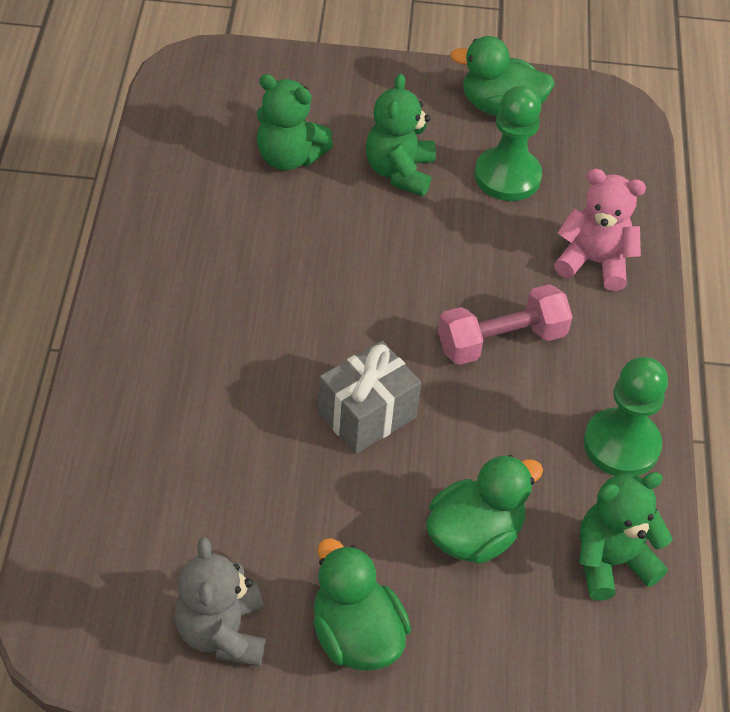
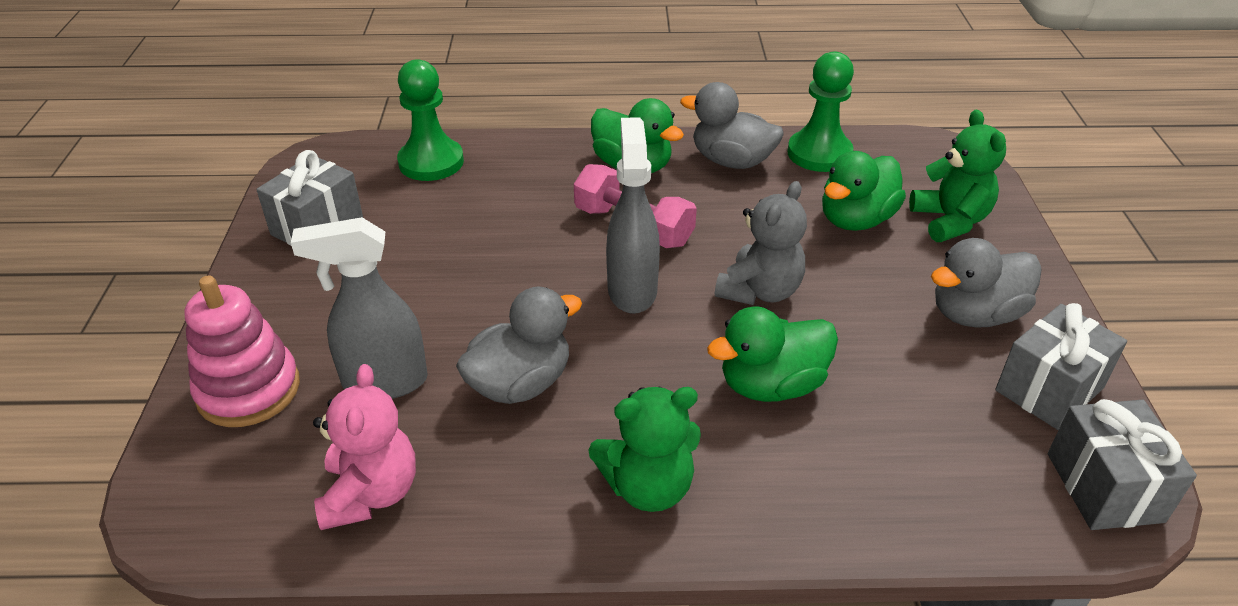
green teddy bear: [256,74,333,171] [366,74,436,197] [579,472,673,601] = 3 -> [588,387,701,512] [909,110,1006,242] = 2
grey duck: none = 0 -> [456,287,582,404] [680,82,784,169] [931,238,1042,328] = 3
grey gift: [318,341,421,454] = 1 -> [256,150,363,245] [995,303,1127,430] [1048,399,1197,530] = 3
grey spray bottle: none = 0 -> [291,217,428,399] [606,117,660,314] = 2
pink stacking toy: none = 0 -> [184,276,300,427] = 1

